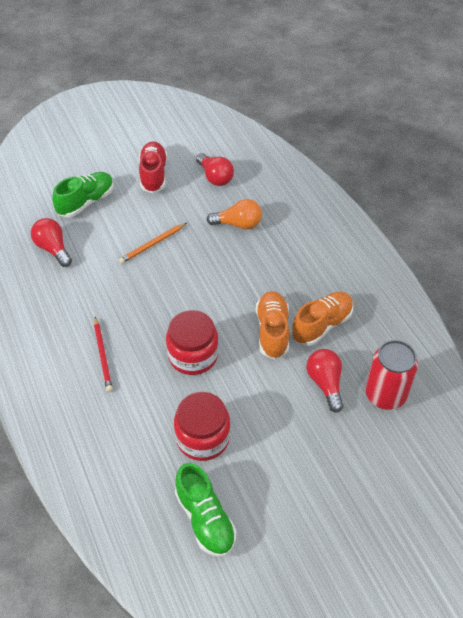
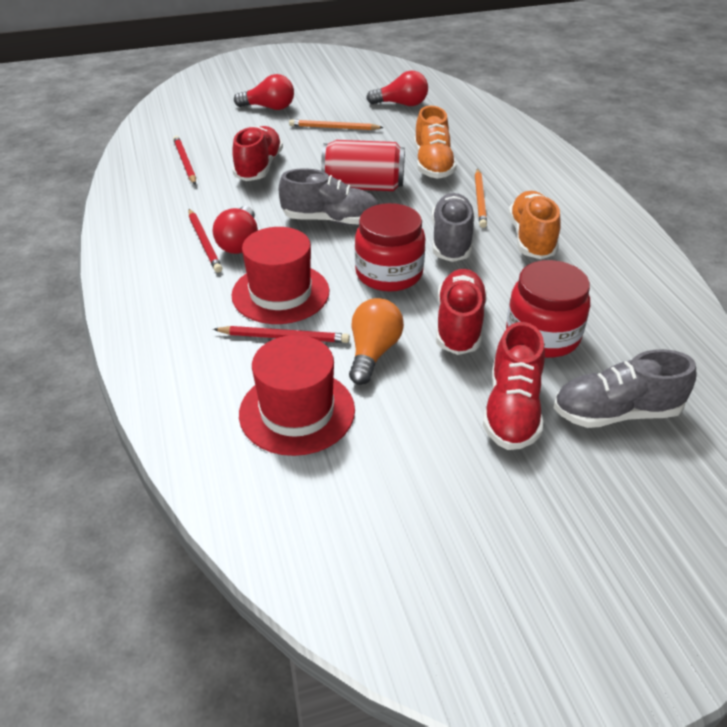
green shoe: [52,172,114,217] [175,463,237,557] = 2 -> none = 0
grey shoe: none = 0 -> [278,168,378,225] [432,193,475,262] [553,349,696,428] = 3
orange pencil: [119,223,187,264] = 1 -> [289,119,384,130] [475,168,487,228] = 2
red hat: none = 0 -> [231,227,329,324] [239,335,355,456] = 2
red pencil: [94,317,113,392] = 1 -> [173,136,196,185] [189,209,222,273] [213,326,350,343] = 3
red shoe: [139,141,167,193] = 1 -> [232,126,283,181] [436,269,487,355] [483,322,545,450] = 3

